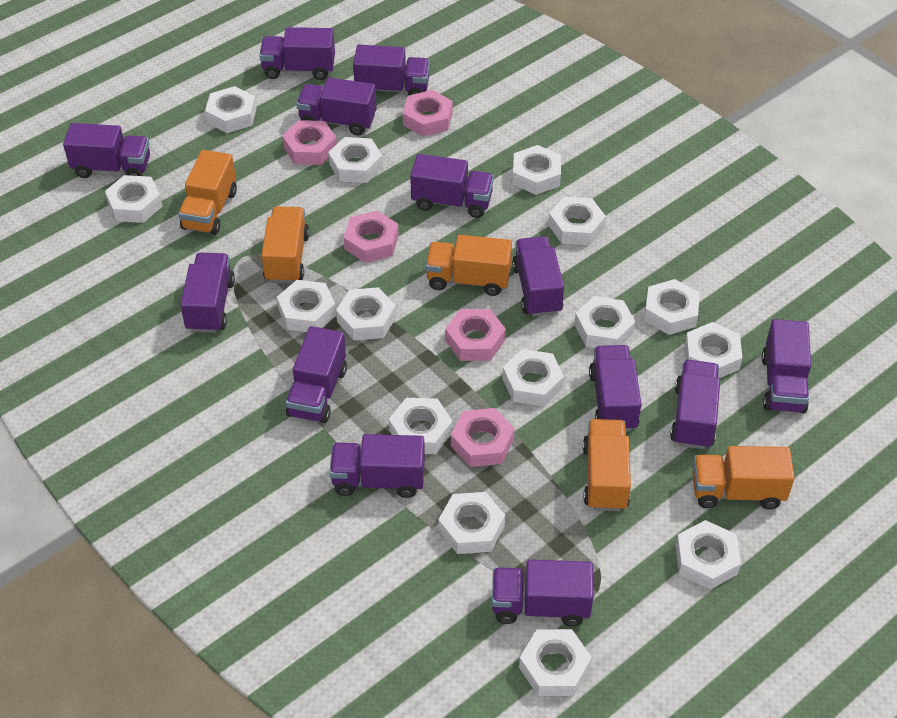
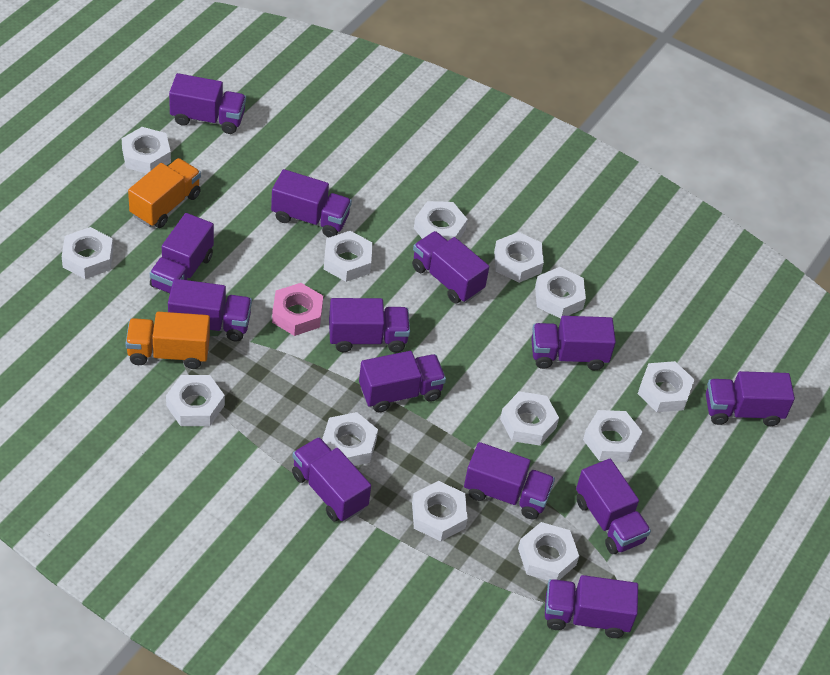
orange truck: [178,150,237,235] [261,206,310,284] [425,235,512,296] [583,419,631,511] [692,446,795,510] = 5 -> [126,312,210,369] [128,158,201,228] = 2
pink nut: [282,120,337,165] [344,211,399,263] [403,90,453,137] [445,309,506,361] [451,408,514,467] = 5 -> [272,283,323,336] = 1
white nut: [105,175,163,223] [205,86,257,133] [277,280,336,332] [328,137,383,183] [336,287,396,340] [389,398,453,454] [438,492,505,554] [502,349,564,407] [513,145,561,195] [519,629,592,696] [548,197,606,245] [574,296,635,348] [644,279,700,335] [675,520,741,589] [685,322,742,378] = 15 -> [62,227,113,279] [121,127,171,174] [166,375,225,426] [322,412,378,466] [324,231,373,282] [412,481,468,541] [414,201,468,241] [494,232,544,283] [500,391,559,446] [518,522,579,581] [535,267,586,319] [583,410,642,462] [638,361,695,412] = 13

